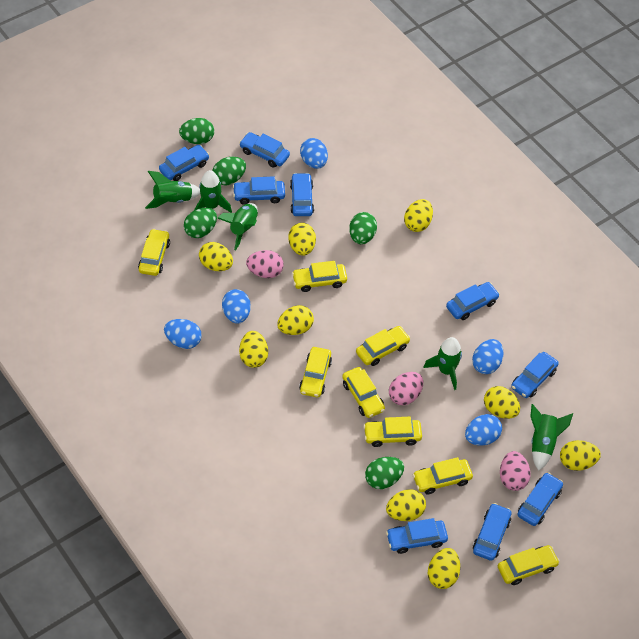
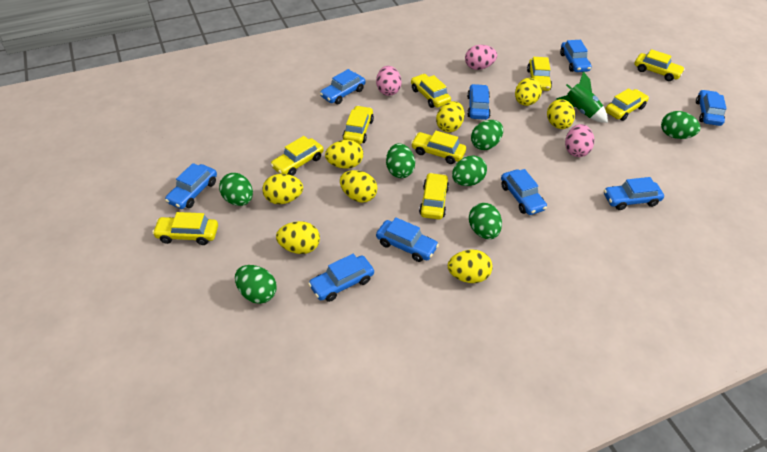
blue egg: [164,319,202,349] [222,289,251,324] [300,138,328,169] [465,414,502,445] [472,339,504,374] = 5 -> none = 0
green egg: [179,118,214,144] [184,208,217,238] [212,157,246,185] [349,212,377,244] [365,457,404,489] = 5 -> [219,173,253,206] [235,265,277,304] [386,143,415,178] [452,155,487,186] [469,203,502,239] [471,120,503,150] [661,111,700,139] = 7
green rocket: [145,171,200,209] [194,170,232,213] [217,203,258,250] [423,337,462,390] [530,404,573,471] = 5 -> [556,71,608,123] = 1
yellow car: [138,229,170,276] [292,261,347,292] [299,347,332,398] [342,367,385,418] [356,326,410,366] [364,417,422,447] [413,457,473,494] [498,545,560,585] = 8 -> [152,212,218,245] [270,136,324,176] [343,106,374,144] [411,74,451,108] [411,131,466,164] [419,173,449,219] [527,57,552,91] [605,88,649,121] [634,49,685,81] = 9
yellow egg: [199,242,233,271] [239,331,268,368] [277,305,314,335] [288,223,316,256] [386,490,426,521] [404,199,433,232] [428,548,460,589] [484,386,520,419] [560,440,601,471] = 9 -> [262,174,303,204] [276,221,320,254] [325,140,363,169] [340,170,377,202] [436,101,464,132] [448,250,493,283] [515,78,542,106] [547,99,575,129] = 8

